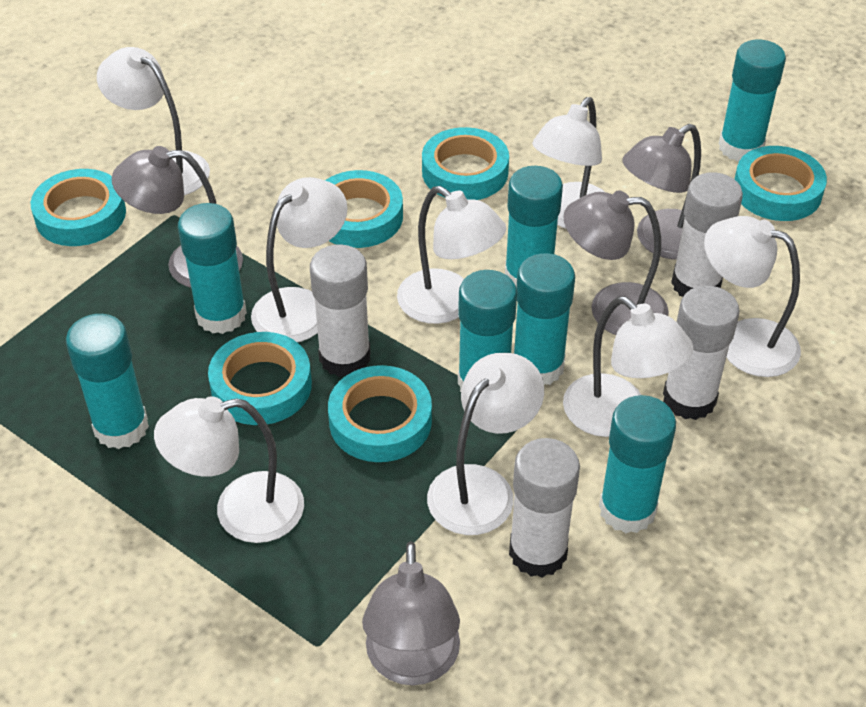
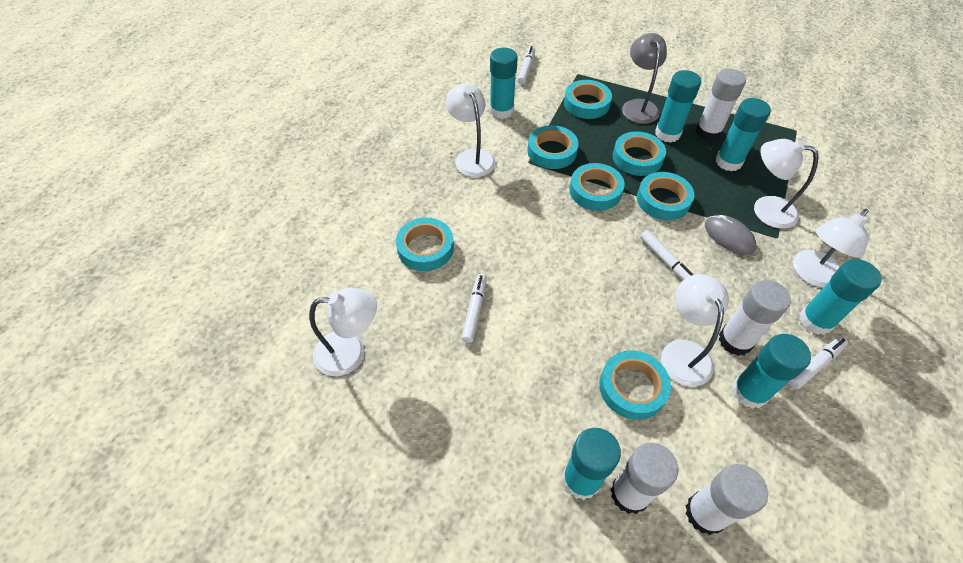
grey lamp: [112,146,243,288] [362,541,460,685] [563,190,669,335] [622,124,701,260] = 4 -> [622,33,667,124] = 1
grey mouse: none = 0 -> [705,215,756,255] = 1
turquoise glue stick: [66,314,149,449] [178,203,247,334] [458,270,517,392] [505,166,563,288] [514,253,575,385] [599,395,676,533] [719,40,786,162] = 7 -> [490,48,518,119] [562,428,621,500] [655,70,701,143] [716,98,771,171] [732,334,811,409] [799,259,882,335] = 6
turquoise tape: [31,169,126,246] [208,332,312,425] [325,170,403,248] [328,365,432,462] [422,127,509,200] [735,146,827,221] = 6 -> [396,218,454,271] [527,125,579,169] [564,80,612,119] [570,163,625,211] [599,350,671,420] [613,131,666,176] [637,172,695,220] = 7
white lamp: [97,47,210,195] [154,396,304,543] [251,177,348,342] [397,186,506,324] [427,353,544,535] [532,97,605,229] [563,296,694,437] [704,216,801,377] = 8 -> [309,288,377,376] [446,83,496,177] [661,274,729,387] [754,139,819,229] [793,209,869,287] = 5
white marker: none = 0 -> [461,273,487,343] [518,46,535,85] [640,230,694,280] [788,337,848,389] = 4

